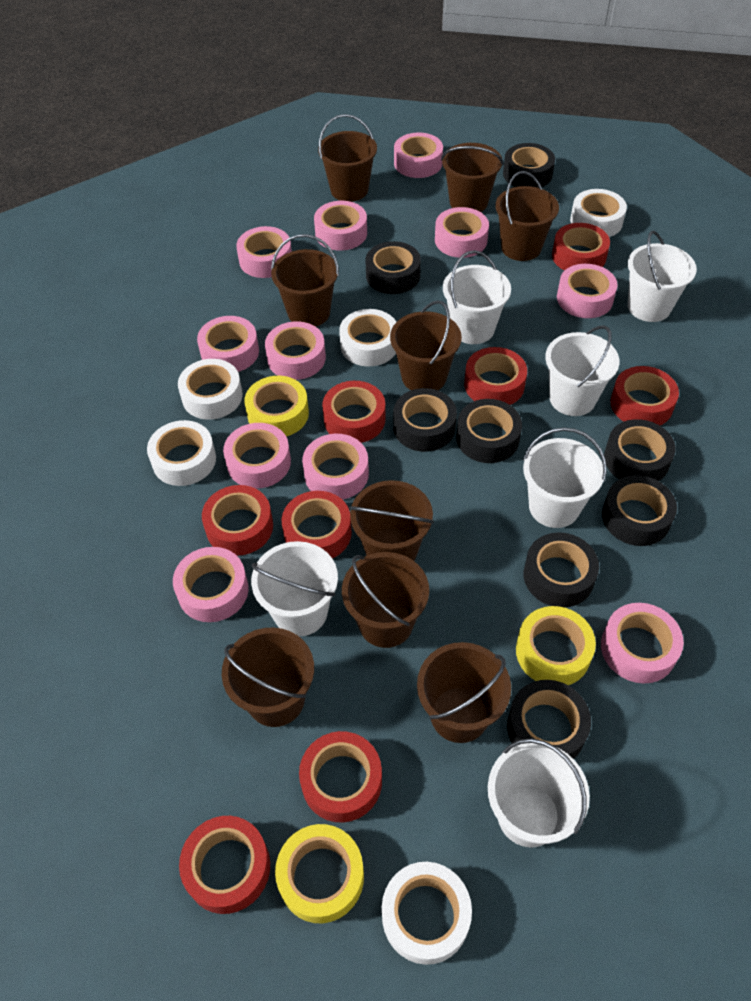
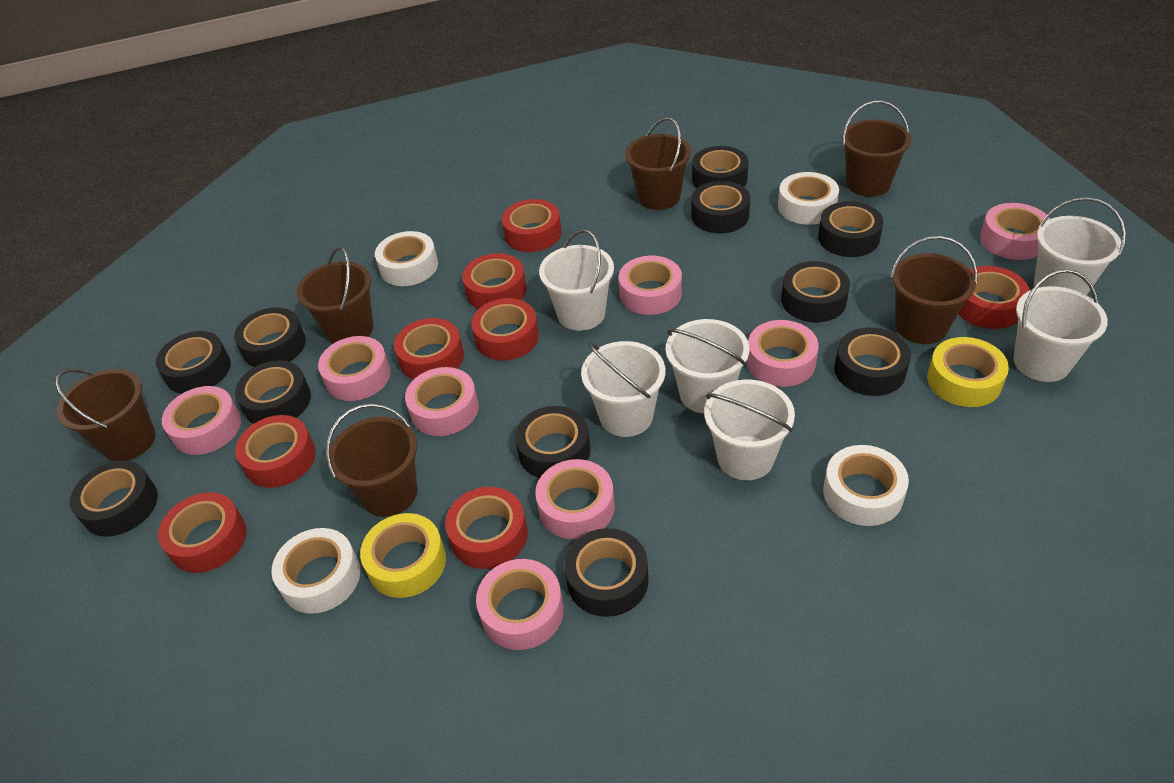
black tape: [366,241,421,294] [393,388,457,452] [456,399,522,463] [503,143,555,188] [507,680,591,759] [524,532,599,607] [602,475,677,546] [604,419,676,481] = 8 -> [70,460,158,537] [156,331,231,394] [234,307,306,367] [235,360,311,424] [515,406,591,478] [564,528,649,617] [691,181,750,233] [692,146,748,188] [781,261,850,322] [818,201,883,257] [834,328,911,396] = 11
brown bucket: [222,628,314,727] [271,234,339,327] [318,114,377,202] [342,552,429,648] [349,480,434,561] [390,300,462,390] [417,642,511,743] [441,143,503,212] [495,171,559,261] = 9 -> [55,369,156,461] [297,247,374,344] [326,403,417,517] [625,117,691,210] [842,101,911,197] [891,236,978,344] = 6
pink tape: [173,547,249,622] [197,316,259,372] [223,423,291,488] [236,226,292,278] [265,321,326,380] [302,434,369,500] [314,201,367,251] [394,133,443,178] [435,207,489,258] [557,264,618,318] [601,603,684,684] = 11 -> [162,386,241,455] [318,336,391,401] [405,367,479,436] [476,559,564,650] [535,459,615,539] [619,256,682,315] [747,320,819,387] [980,203,1050,260] = 8
white tape: [147,420,216,486] [178,359,243,420] [339,309,396,367] [382,862,472,965] [570,189,627,237] = 5 -> [272,528,360,614] [375,231,438,286] [778,172,839,225] [823,445,909,526] = 4
yellow tape: [244,376,309,437] [275,824,364,923] [516,606,596,685] = 3 -> [360,513,446,598] [927,337,1009,407] = 2

